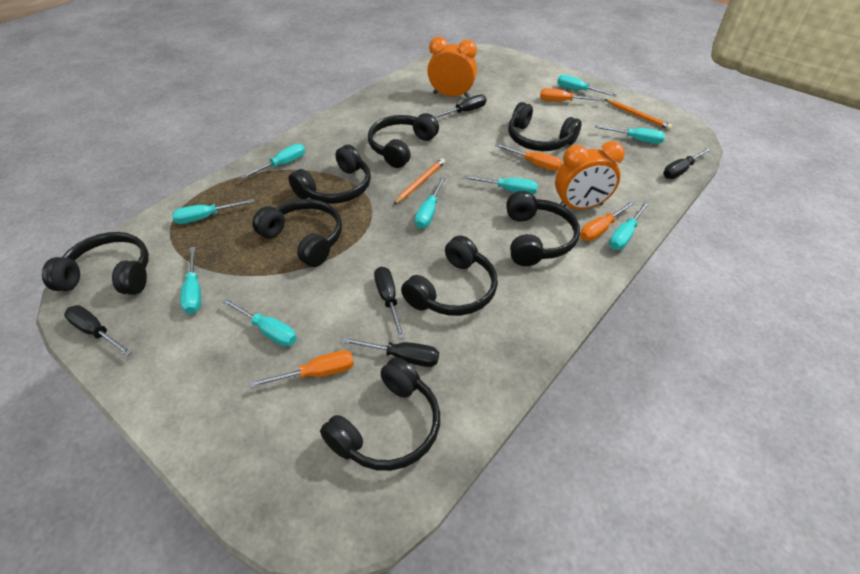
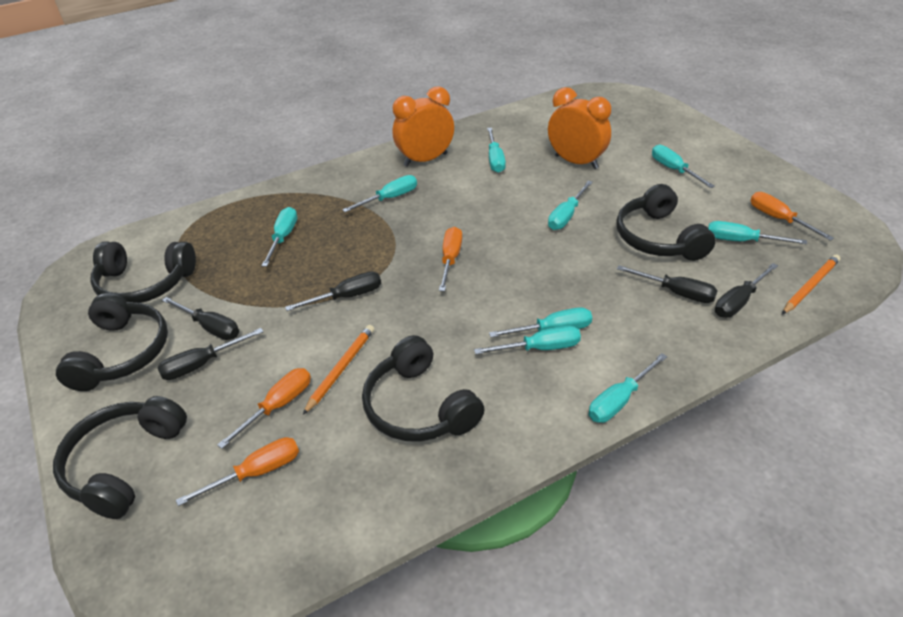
black headphones: [42,232,149,295] [252,199,342,267] [288,145,371,204] [320,357,440,471] [368,113,439,168] [401,235,498,316] [506,191,580,266] [508,102,582,151] = 8 -> [53,396,187,519] [56,293,168,391] [90,242,196,303] [362,335,485,442] [616,184,716,261] = 5

